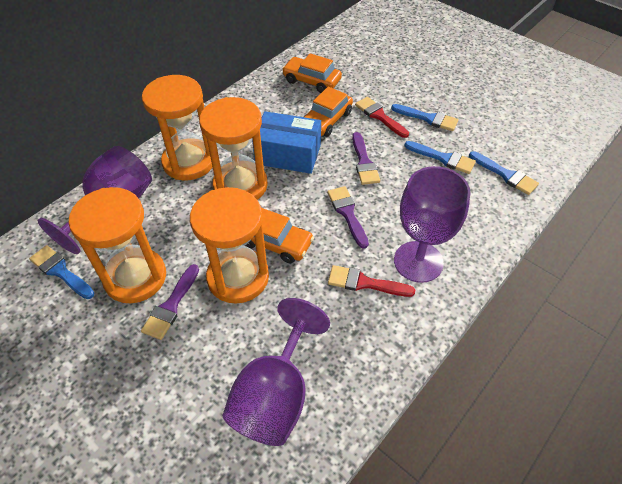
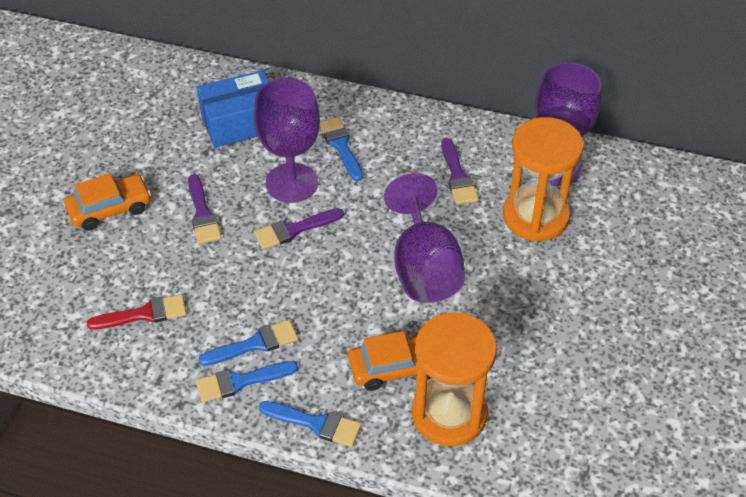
orange car: [245,208,314,264] [282,54,342,93] [304,87,353,137] = 3 -> [64,173,151,231] [348,331,431,391] = 2
orange hourglass: [69,187,166,304] [142,75,212,180] [190,187,269,304] [199,97,268,200] = 4 -> [412,312,497,446] [503,117,584,241] = 2
red brush: [328,265,415,297] [355,97,409,138] = 2 -> [87,294,186,329] = 1

